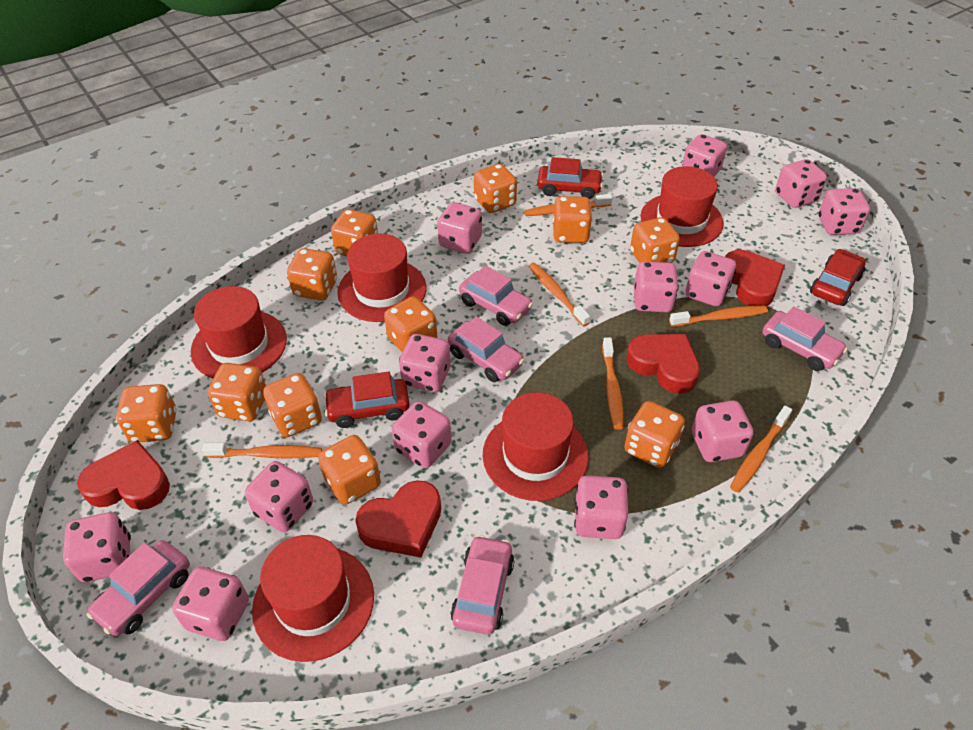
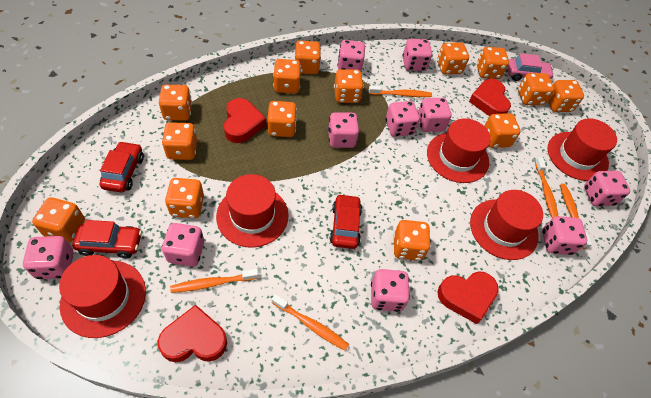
orange dice: [116,384,177,442] [208,363,266,421] [263,373,322,437] [287,248,337,301] [318,435,381,504] [331,209,378,256] [384,296,437,352] [474,164,517,213] [553,196,592,243] [624,401,685,468] [630,217,680,263] = 11 -> [32,197,85,243] [159,84,192,121] [162,122,197,160] [165,178,204,218] [267,101,297,137] [273,59,301,94] [295,41,321,74] [334,69,364,103] [393,220,431,261] [437,42,469,74] [477,47,509,79] [484,113,521,148] [518,73,554,105] [548,80,584,112] = 14
orange toothbrush: [202,443,322,459] [524,194,613,216] [529,263,590,327] [602,337,624,430] [669,306,768,327] [730,406,792,493] = 6 -> [170,269,258,293] [272,294,349,351] [369,86,432,97] [535,157,558,218] [560,184,592,249] = 5
pink car: [87,540,190,636] [448,317,525,382] [450,535,514,635] [459,266,533,326] [762,306,848,371] = 5 -> [507,53,554,81] = 1
pink dice: [63,512,131,582] [172,566,249,641] [245,461,313,532] [392,401,452,468] [399,334,451,392] [437,202,482,254] [574,475,628,539] [634,261,679,313] [682,134,727,177] [686,251,736,306] [692,400,754,462] [775,159,827,208] [818,188,870,235] = 13 -> [23,236,74,279] [162,223,204,266] [328,112,359,148] [338,40,365,71] [371,269,410,312] [385,101,420,137] [402,39,432,71] [418,98,451,132] [542,216,587,255] [584,171,630,206] = 10

